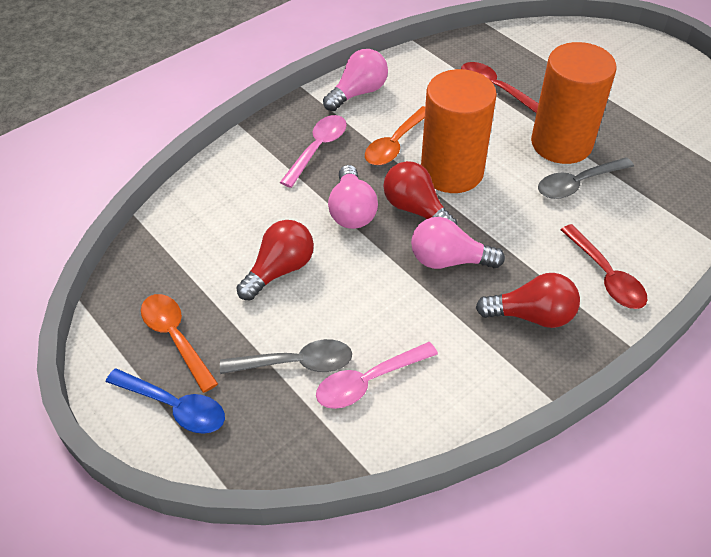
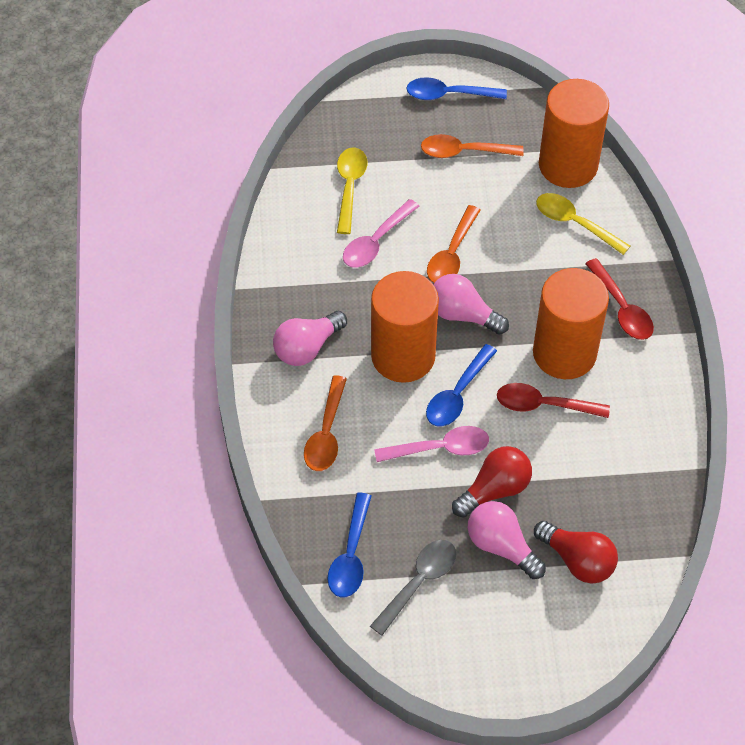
blue spoon: [106,368,225,434] = 1 -> [328,493,371,597] [406,77,507,100] [426,344,497,427] = 3
grey spoon: [220,339,352,374] [538,157,634,199] = 2 -> [370,540,456,635] = 1
orange cylinder: [421,69,497,193] [531,42,617,164] = 2 -> [371,271,439,383] [533,268,609,379] [539,79,609,188] = 3
orange spoon: [141,294,218,393] [365,106,425,165] = 2 -> [304,376,347,471] [421,134,524,158] [427,205,481,283] = 3
red light bulb: [236,220,314,300] [383,161,458,225] [476,273,580,328] = 3 -> [452,446,532,518] [534,521,618,584] = 2
yellow spoon: none = 0 -> [337,147,367,234] [536,193,630,255] = 2

